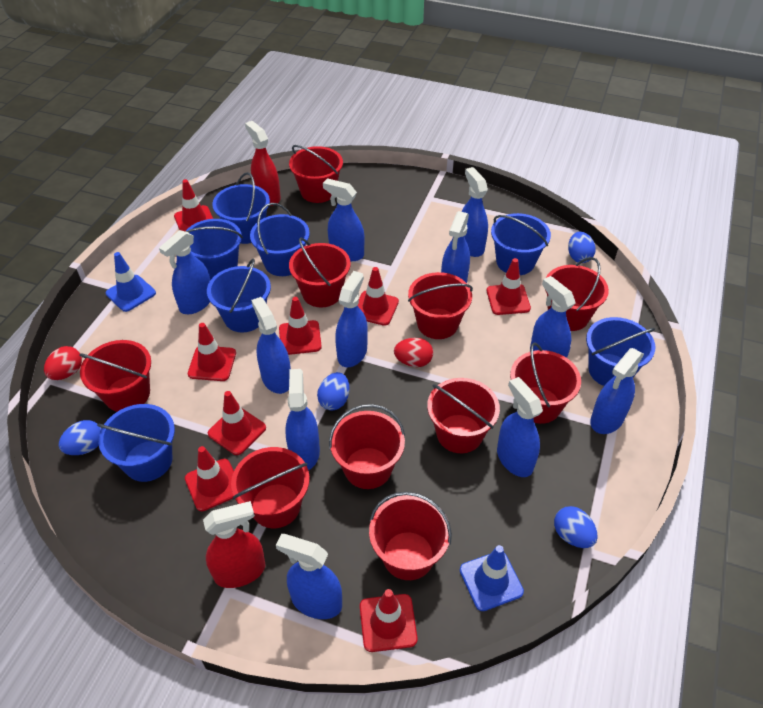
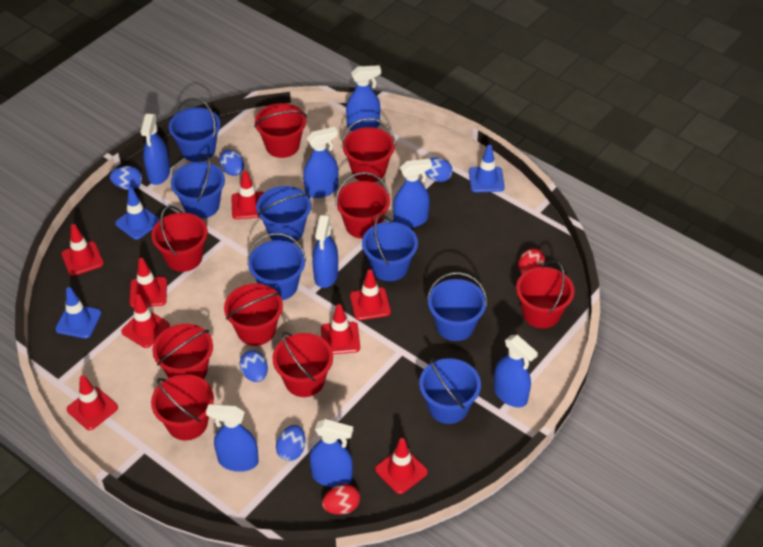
blue egg: [59,420,102,455] [317,372,349,411] [554,506,598,548] [568,232,596,263] = 4 -> [110,166,142,190] [219,150,244,176] [239,350,268,382] [276,425,305,461] [425,157,453,182] = 5
blue spray bottle: [159,230,210,314] [251,297,291,394] [276,534,342,619] [285,369,320,470] [323,178,365,261] [335,271,368,367] [441,211,470,283] [462,167,488,257] [497,377,543,477] [530,276,575,358] [590,348,644,434] = 11 -> [140,114,170,185] [206,404,259,472] [303,127,338,198] [309,419,353,487] [312,215,338,288] [346,65,381,131] [393,159,432,228] [494,335,538,407] = 8
blue traffic cone: [106,252,156,312] [460,545,524,611] = 2 -> [55,287,101,339] [115,188,160,240] [469,145,504,192] = 3
red bucket: [79,340,151,412] [231,447,310,528] [289,145,343,203] [289,237,351,307] [329,404,405,489] [369,492,452,580] [408,272,473,339] [427,378,500,453] [510,342,581,424] [545,257,609,331] = 10 -> [151,206,208,272] [151,374,214,440] [152,324,213,379] [224,283,283,346] [254,103,307,158] [273,332,333,397] [335,172,390,239] [342,118,396,182] [516,260,575,328] = 9
red spray bottle: [203,501,265,588] [245,121,281,206] = 2 -> none = 0

